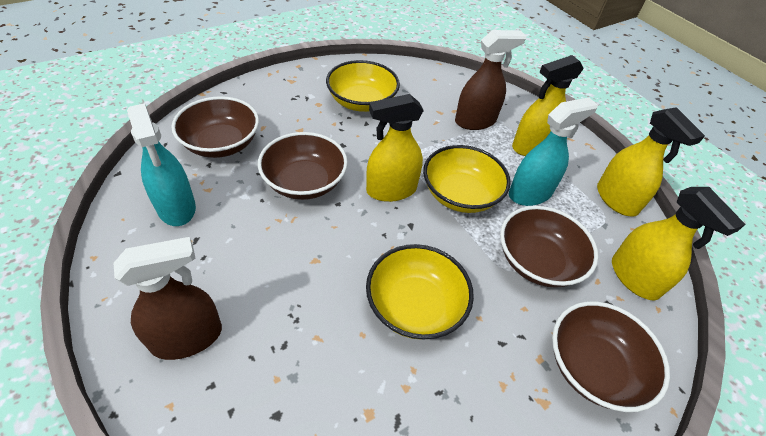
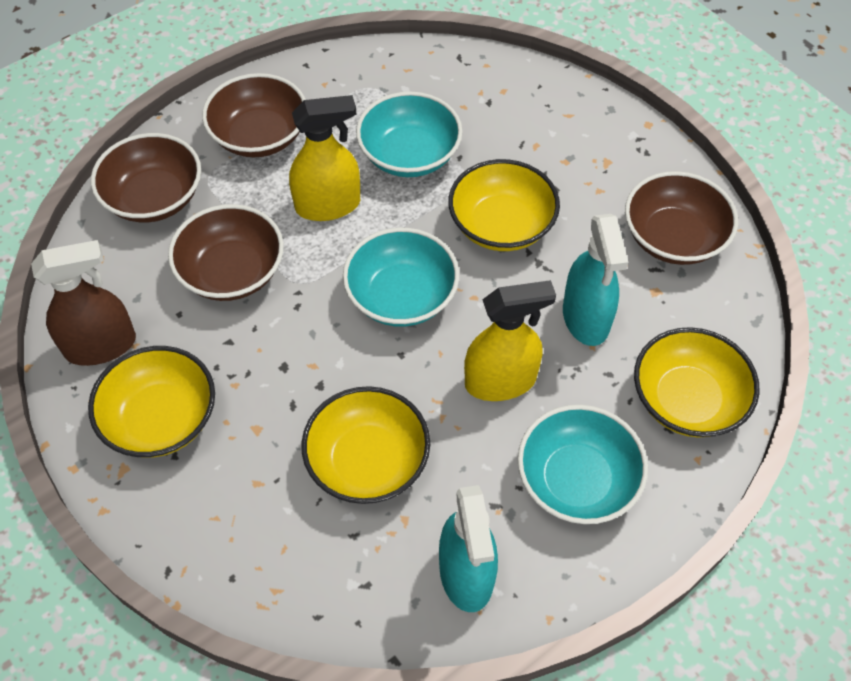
brown spray bottle: [113,237,222,360] [455,30,526,130] = 2 -> [31,240,136,366] = 1
turquoise bowl: none = 0 -> [343,228,459,327] [356,92,463,177] [517,405,648,524] = 3
yellow bowl: [326,60,400,112] [366,244,474,340] [423,145,511,213] = 3 -> [88,346,215,457] [302,386,430,504] [448,159,560,251] [634,327,760,437] = 4
yellow spray bottle: [366,94,424,202] [512,55,584,156] [597,107,705,217] [612,187,745,301] = 4 -> [289,95,360,221] [464,280,556,401] = 2

